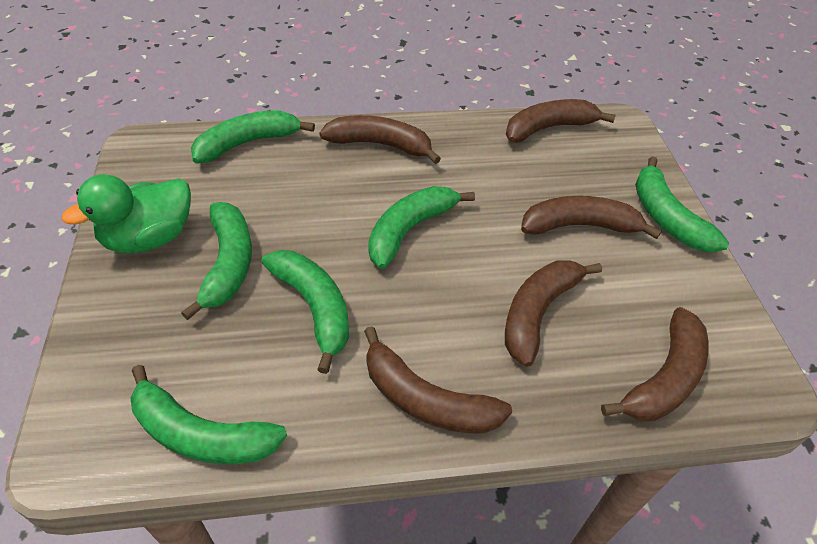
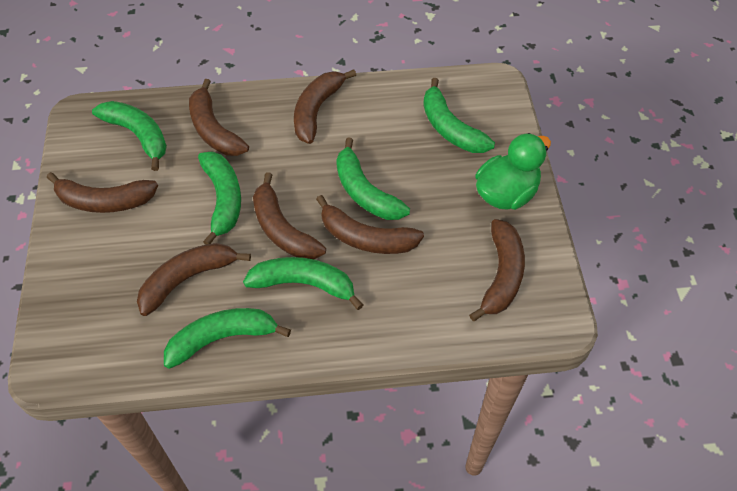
brown banana: [319,115,441,164] [364,326,512,434] [505,260,602,367] [506,99,616,142] [521,196,662,239] [601,307,709,421] = 6 -> [47,172,158,213] [137,243,251,316] [189,79,249,156] [253,172,326,259] [294,69,356,144] [316,195,424,254] [469,219,525,321] = 7

